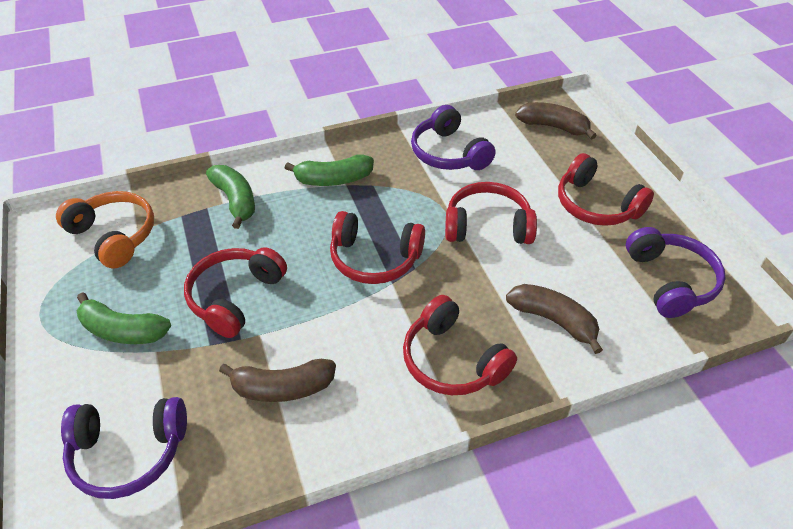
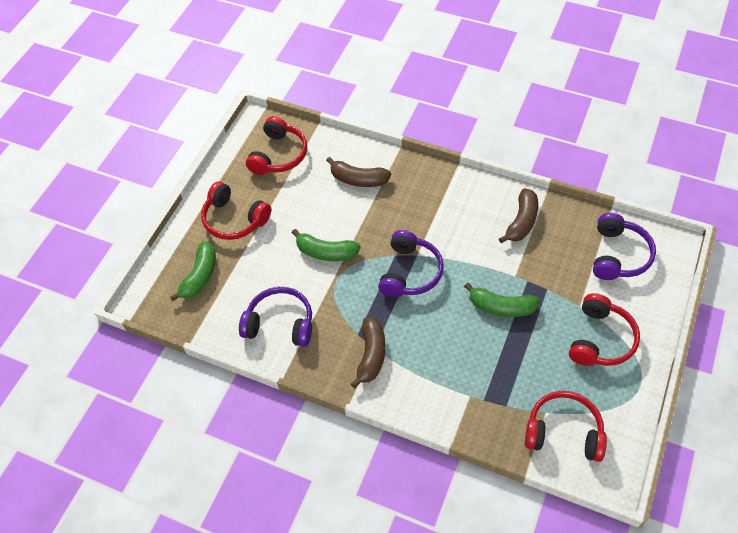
orange headphones: [56,191,154,268] = 1 -> none = 0
red headphones: [184,247,287,338] [330,211,425,284] [403,295,517,395] [445,182,537,244] [558,153,654,226] = 5 -> [201,181,271,240] [246,116,307,175] [525,391,607,462] [569,293,640,366] = 4

